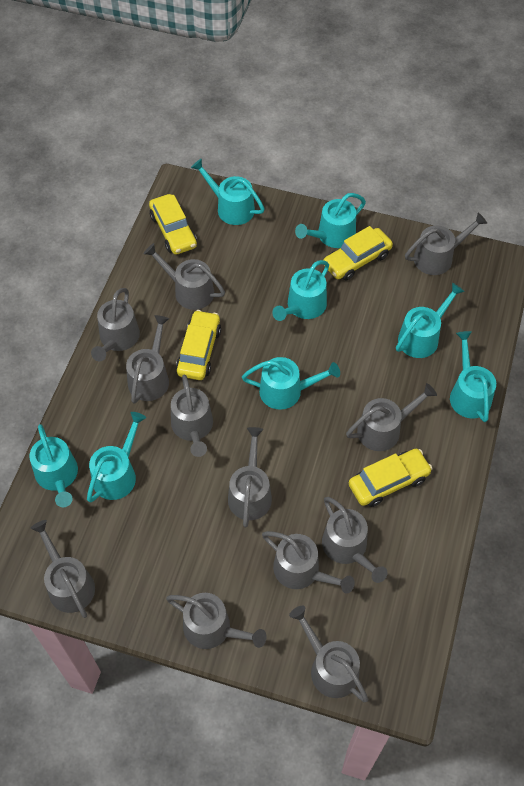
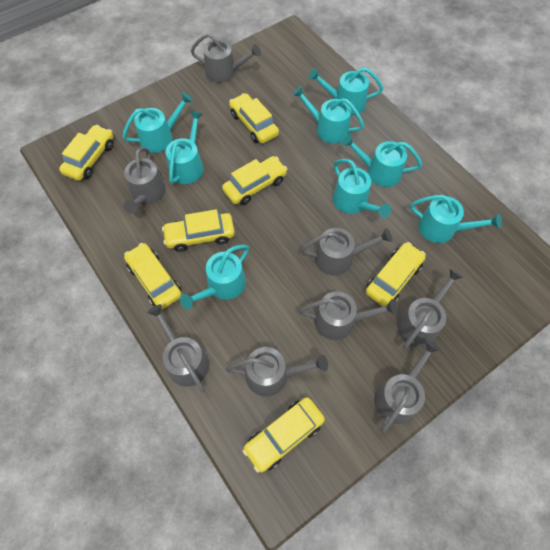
grey watering can: [31,520,95,618] [91,288,140,361] [126,315,169,404] [144,243,225,310] [166,593,267,649] [171,375,213,457] [228,427,272,528] [262,531,355,593] [289,606,368,702] [322,497,388,583] [346,383,437,451] [405,213,487,275] = 12 -> [123,147,166,214] [147,304,209,393] [191,33,261,83] [226,347,328,396] [299,291,398,340] [301,228,392,275] [374,340,441,432] [397,269,463,349] = 8
yellow car: [149,194,197,255] [176,310,221,380] [324,226,393,281] [349,449,433,507] = 4 -> [59,125,113,181] [124,243,182,310] [162,209,235,252] [222,156,287,205] [229,93,279,144] [243,397,325,473] [366,242,426,307] = 7

